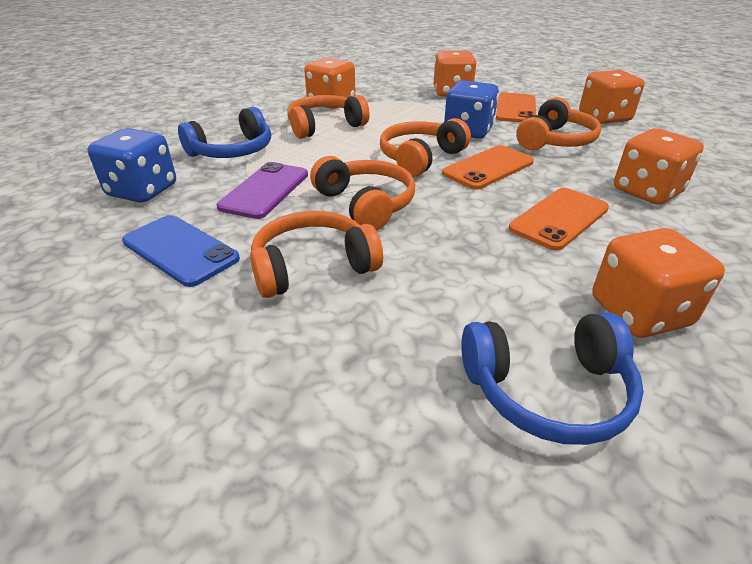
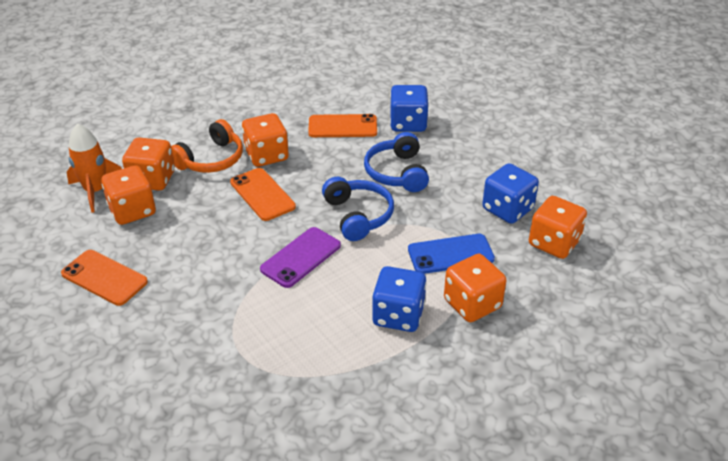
blue dice: [87,128,176,203] [444,80,499,139] = 2 -> [372,266,427,332] [390,85,429,132] [482,163,539,224] = 3
orange headphones: [250,211,383,298] [287,95,370,139] [310,156,415,230] [380,118,471,177] [516,97,601,150] = 5 -> [171,119,243,173] = 1
orange rocket: none = 0 -> [67,123,122,213] = 1

